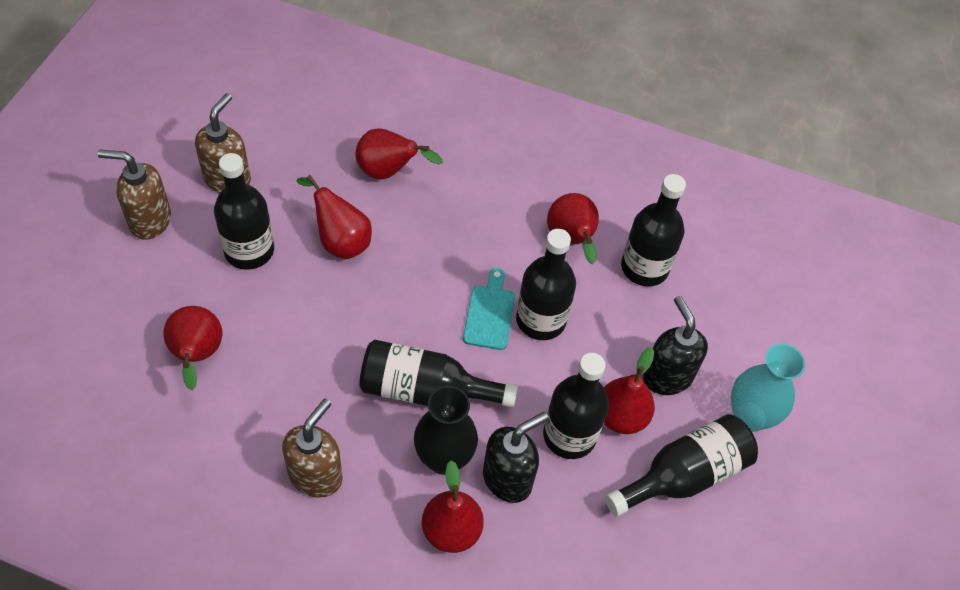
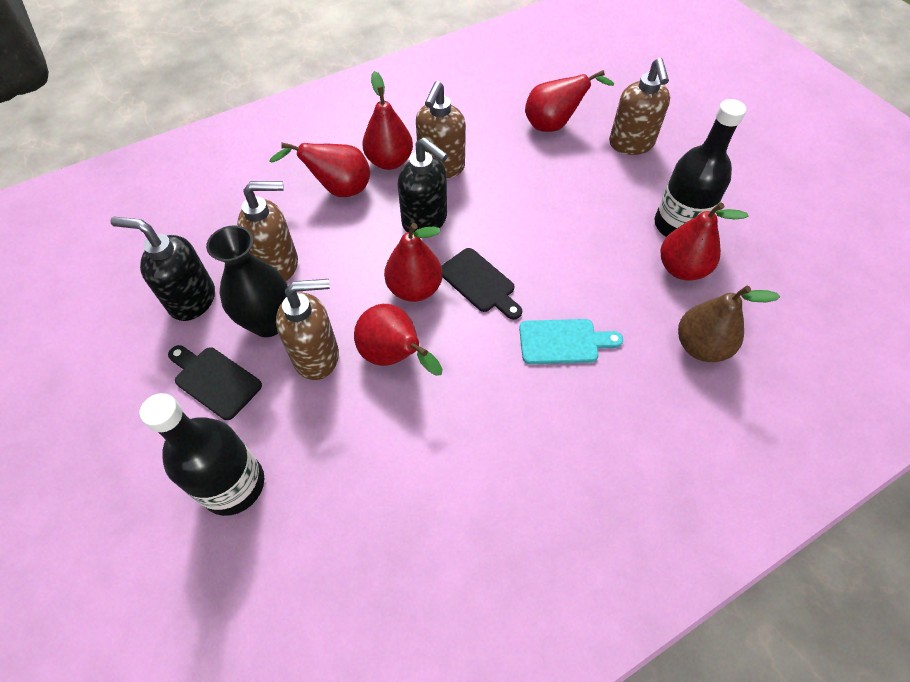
black bottle: [214,153,274,270] [359,340,518,407] [516,229,576,340] [543,353,609,459] [605,414,758,517] [621,174,686,287] = 6 -> [139,393,264,516] [655,99,746,237] = 2
black cutting board: none = 0 -> [168,345,262,420] [441,248,522,320] = 2
brown pear: none = 0 -> [678,286,780,362] = 1
brown soap dispenser: [98,150,171,240] [195,93,251,193] [282,399,343,498] = 3 -> [237,181,298,281] [276,279,339,380] [416,81,466,178] [609,58,670,155] = 4
turquoise vase: [731,343,806,432] = 1 -> none = 0

